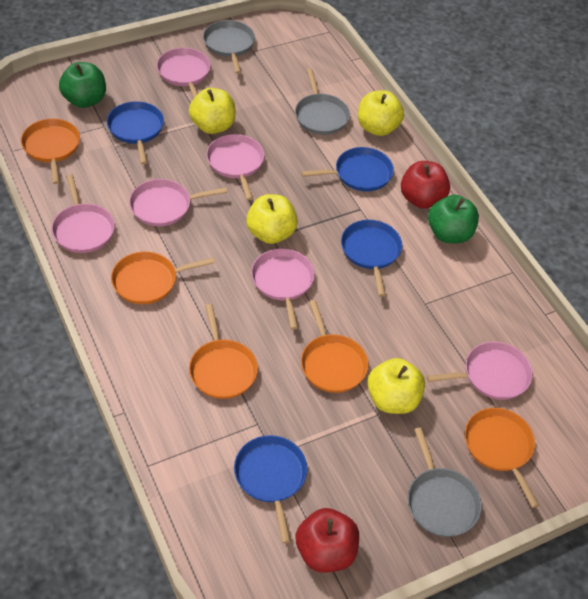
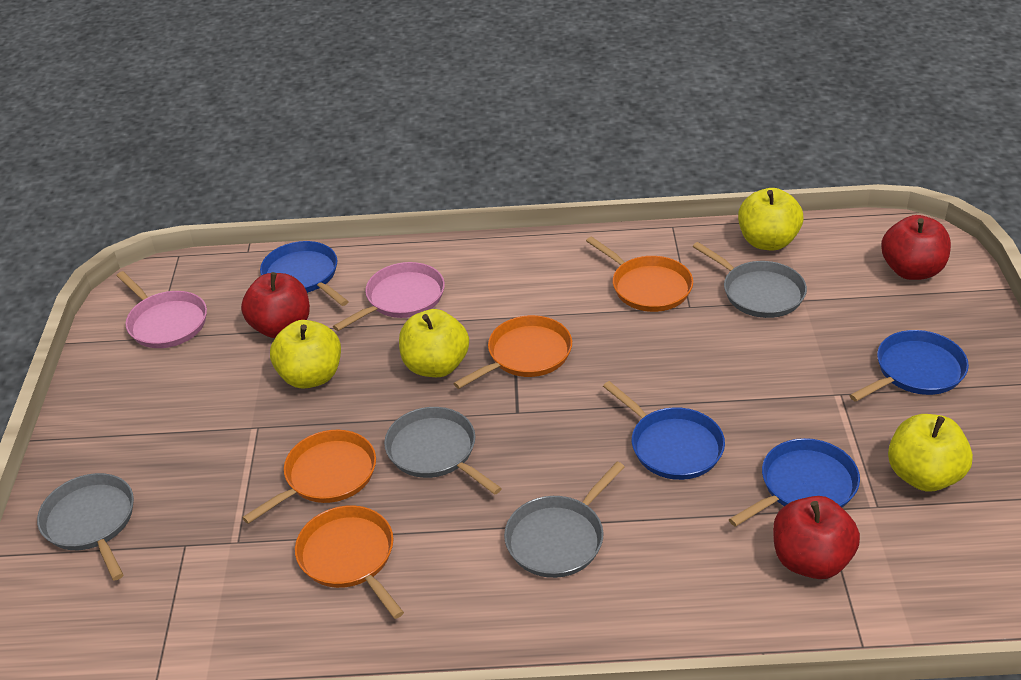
green apple: [59,62,106,108] [428,195,479,243] = 2 -> none = 0
grey pan: [203,20,255,74] [295,68,350,135] [408,427,482,537] = 3 -> [37,473,134,581] [384,407,502,495] [504,462,625,578] [693,242,807,318] = 4
orange pan: [21,119,80,184] [111,252,215,304] [189,304,258,399] [301,300,368,393] [465,408,539,508] = 5 -> [242,430,376,524] [295,505,404,619] [453,315,572,389] [586,236,693,312] = 4
pink pan: [51,174,115,253] [129,179,227,226] [157,48,211,98] [206,134,264,200] [251,248,315,330] [427,342,533,400] = 6 -> [117,271,207,348] [333,262,445,331] = 2
red apple: [296,508,359,572] [401,161,450,209] = 2 -> [241,272,310,338] [773,496,860,579] [881,215,951,280] = 3

